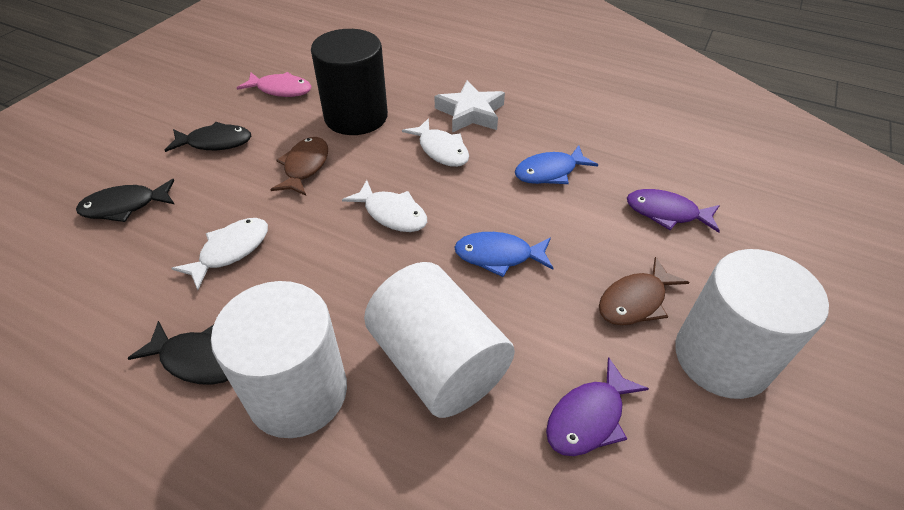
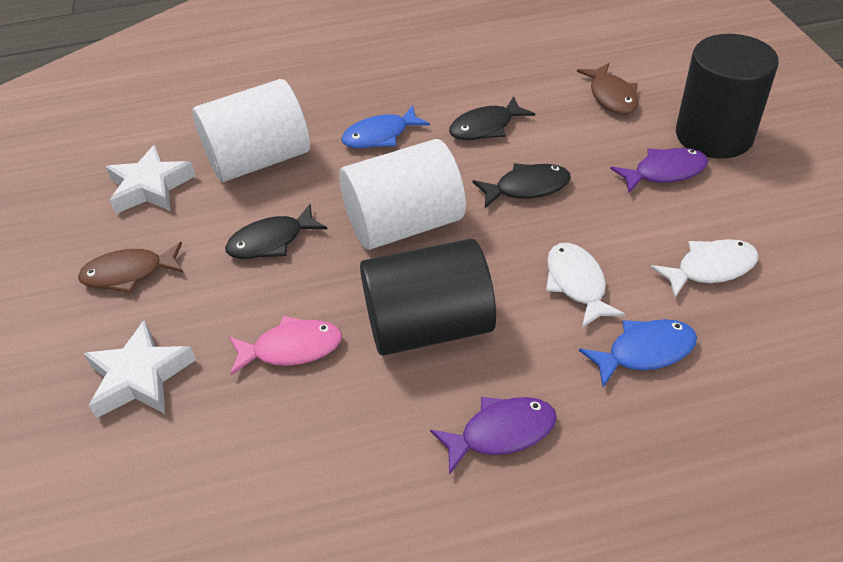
black cylinder: [311,29,388,135] = 1 -> [360,239,496,356] [676,34,779,158] = 2
white cylinder: [211,281,347,438] [364,262,515,418] [675,249,829,399] = 3 -> [193,79,310,182] [339,139,466,250] = 2
white fish: [172,218,268,290] [342,180,427,232] [402,118,469,167] = 3 -> [546,243,626,328] [650,239,759,297] = 2
white star: [435,80,505,132] = 1 -> [83,320,196,418] [106,145,196,214] = 2

